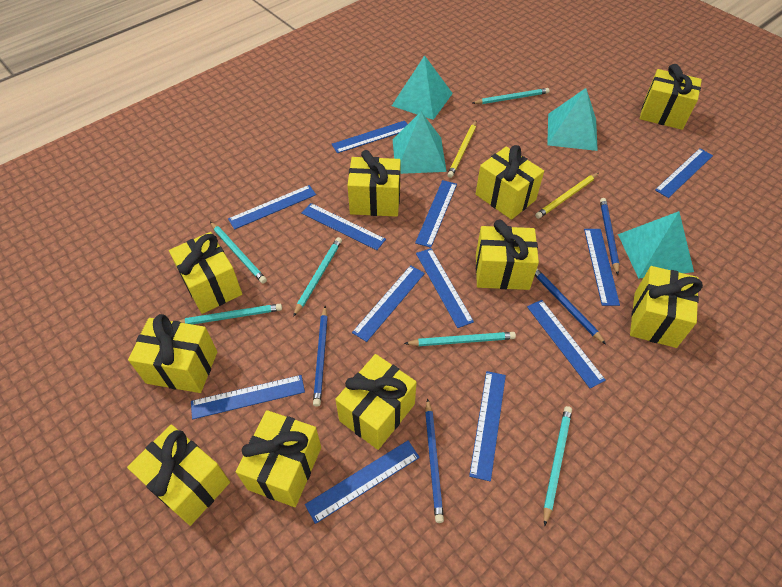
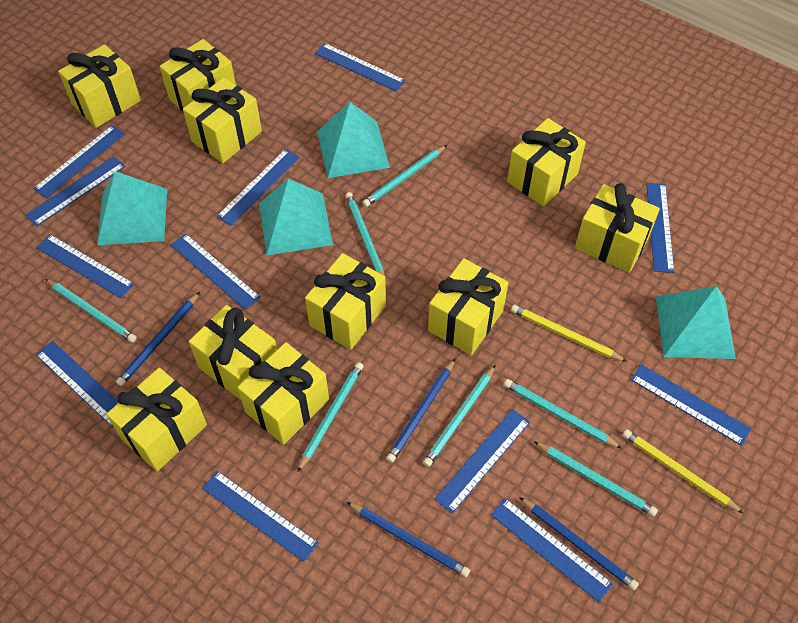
turquoise pencil: [179,304,282,325] [210,222,267,284] [293,237,342,317] [404,332,516,346] [473,88,549,104] [544,406,572,526] = 6 -> [45,279,137,343] [298,362,364,472] [345,192,386,282] [362,145,447,207] [423,365,496,467] [504,379,622,448] [534,441,658,517] = 7

